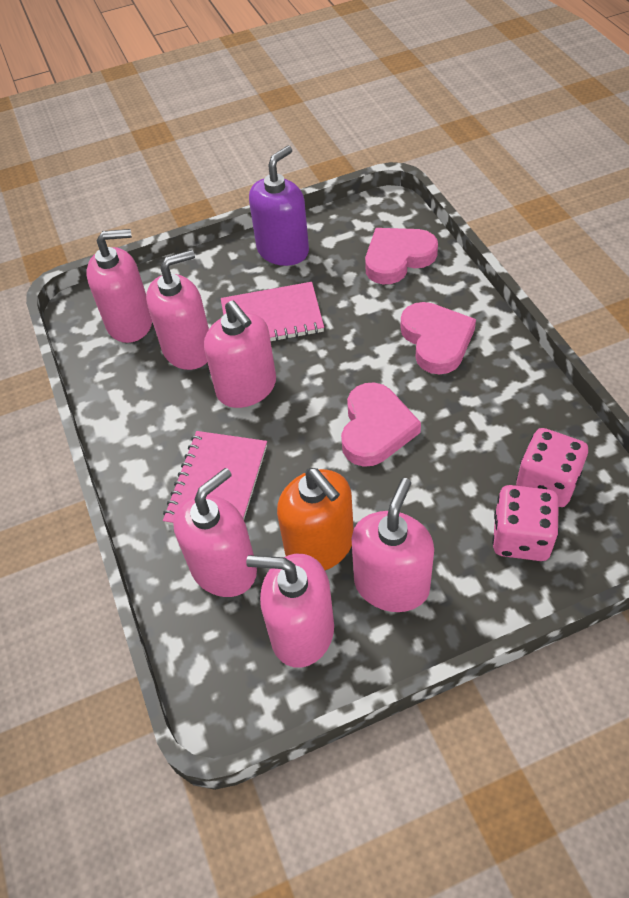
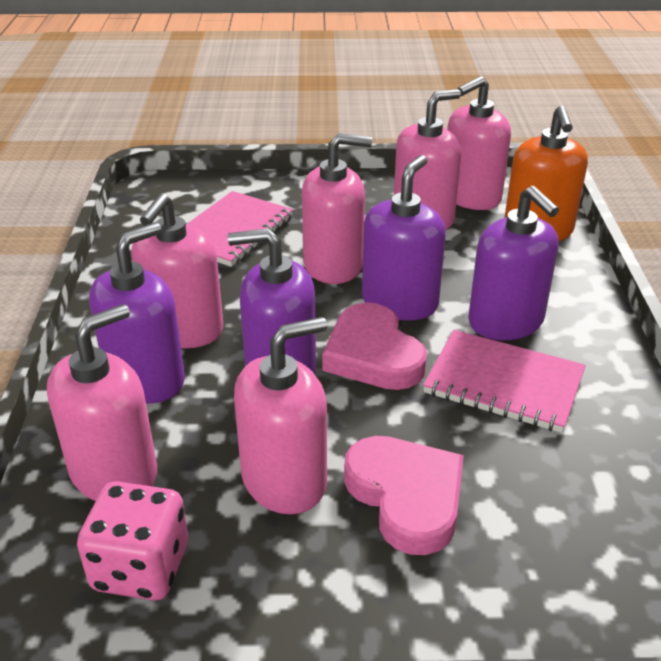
pink dice: [492,485,559,561] [516,428,588,507] = 2 -> [77,481,188,601] = 1
pink heart: [341,382,421,467] [365,228,438,284] [400,302,476,374] = 3 -> [322,302,427,390] [344,436,464,555] = 2
purple soap dispenser: [249,146,309,266] = 1 -> [89,222,185,404] [228,228,316,374] [362,155,446,321] [468,186,559,340] = 4

